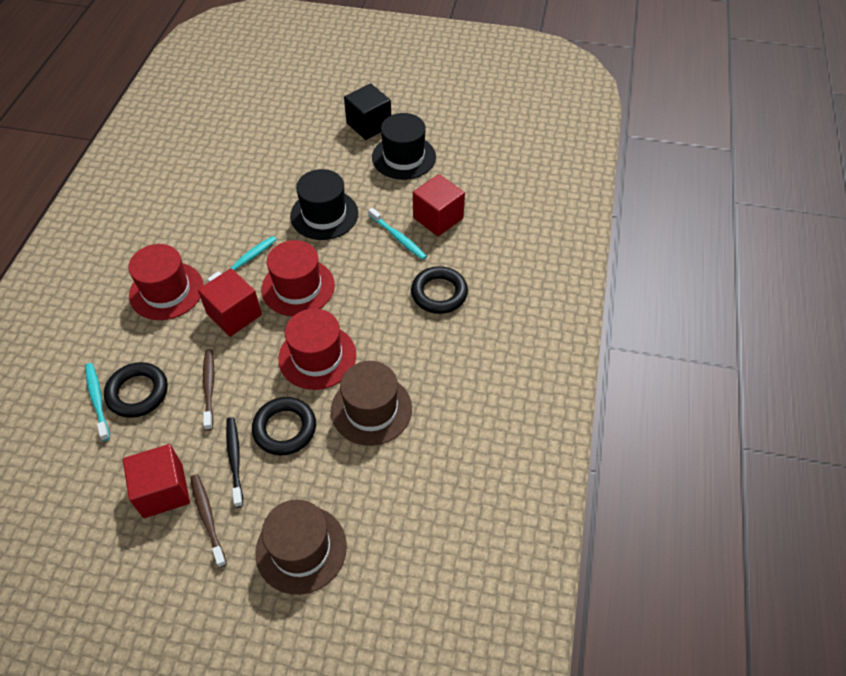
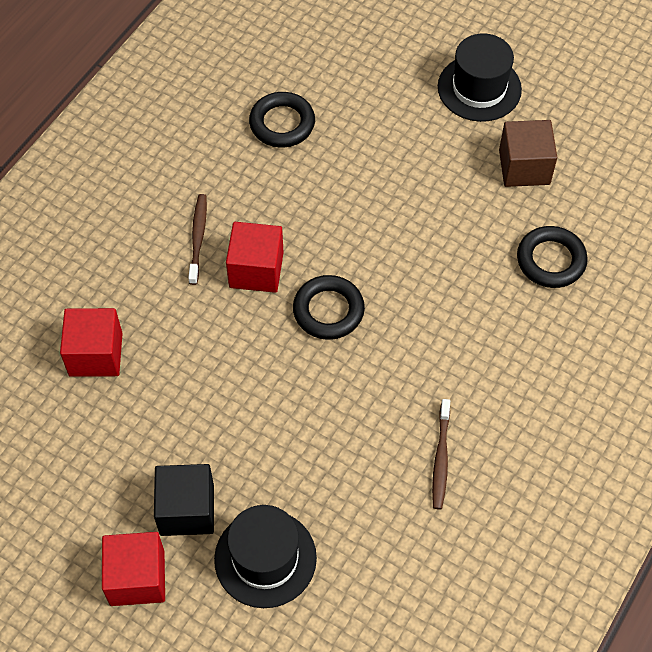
black toothbrush: [226,417,243,508] = 1 -> none = 0
brown cube: none = 0 -> [499,120,557,187] = 1
brown hat: [255,500,347,595] [331,361,412,446] = 2 -> none = 0
red hat: [128,244,204,320] [261,240,335,316] [278,309,356,390] = 3 -> none = 0
turquoise toothbrush: [85,363,110,441] [207,236,277,283] [368,208,427,260] = 3 -> none = 0

